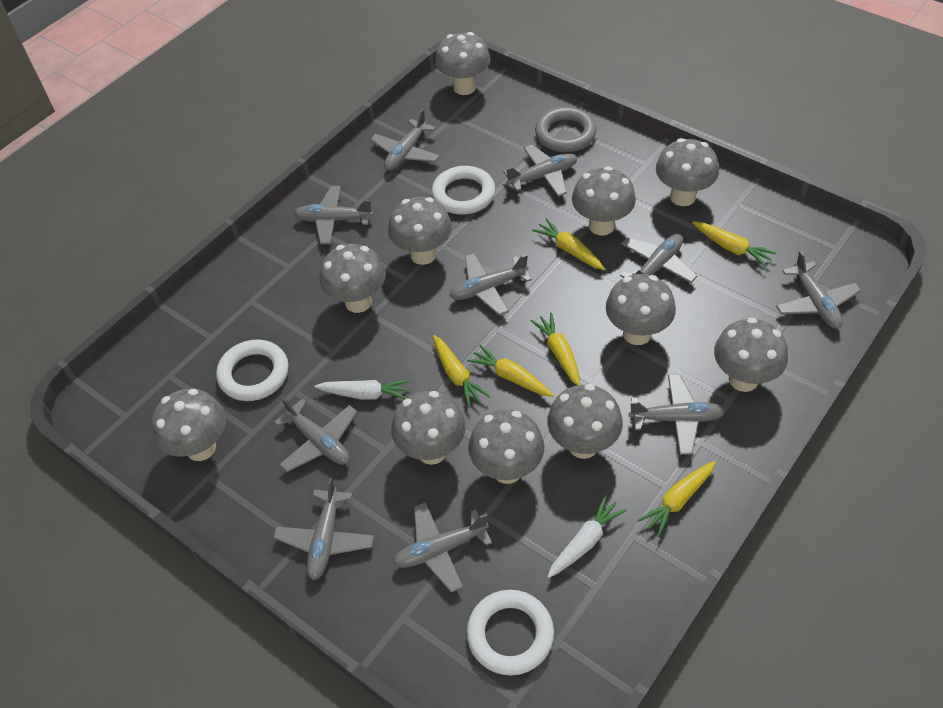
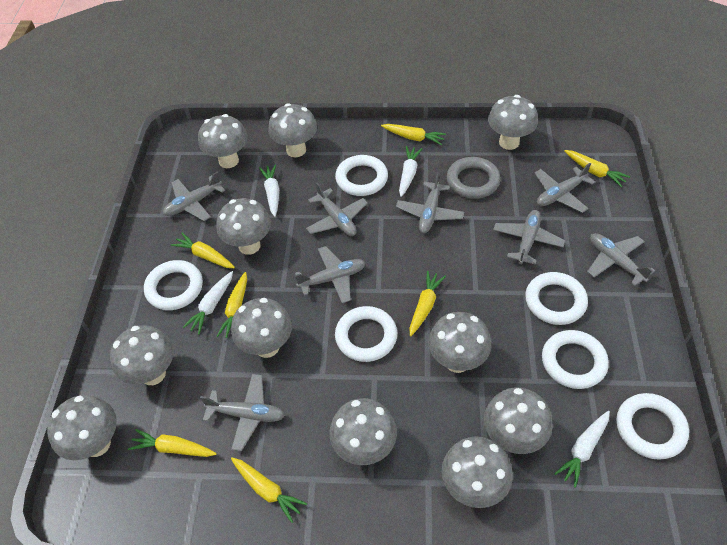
grey plane: [273,478,374,580] [274,397,357,472] [294,186,373,244] [370,109,440,171] [393,502,492,593] [450,253,532,315] [503,145,578,197] [620,234,697,283] [629,374,725,455] [776,251,861,329] = 10 -> [163,171,225,221] [200,374,285,451] [294,246,366,303] [306,183,368,236] [396,172,464,233] [493,210,565,265] [535,163,595,213] [587,233,655,286] = 8
white carrot: [315,380,411,399] [547,495,627,578] = 2 -> [182,271,233,335] [259,164,279,217] [399,146,423,197] [554,411,610,488] = 4
white ring: [216,340,289,401] [432,166,495,215] [467,590,554,676] = 3 -> [144,260,203,310] [335,155,388,196] [335,306,397,362] [525,272,588,325] [542,330,609,389] [617,393,689,460] = 6
yellow carrot: [433,335,490,407] [467,345,554,397] [530,313,581,385] [532,218,605,270] [638,461,716,537] [693,221,776,267] = 6 -> [128,429,217,457] [171,233,235,268] [216,272,247,338] [231,457,307,523] [381,124,446,145] [410,271,446,336] [564,150,630,187] = 7

